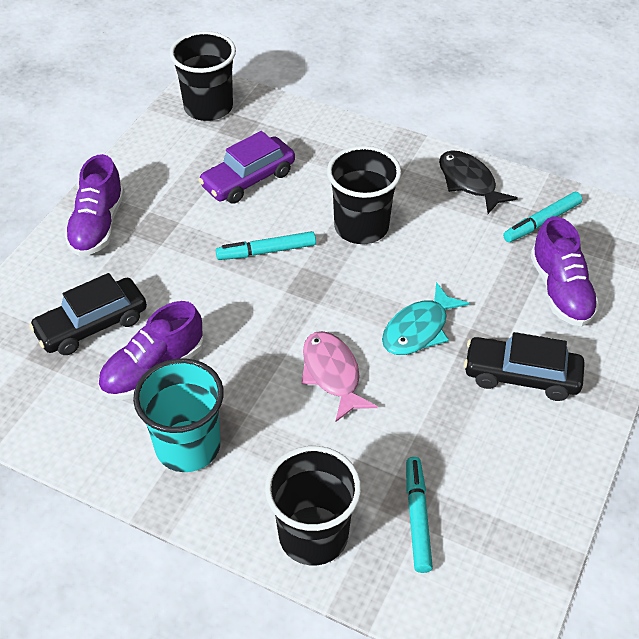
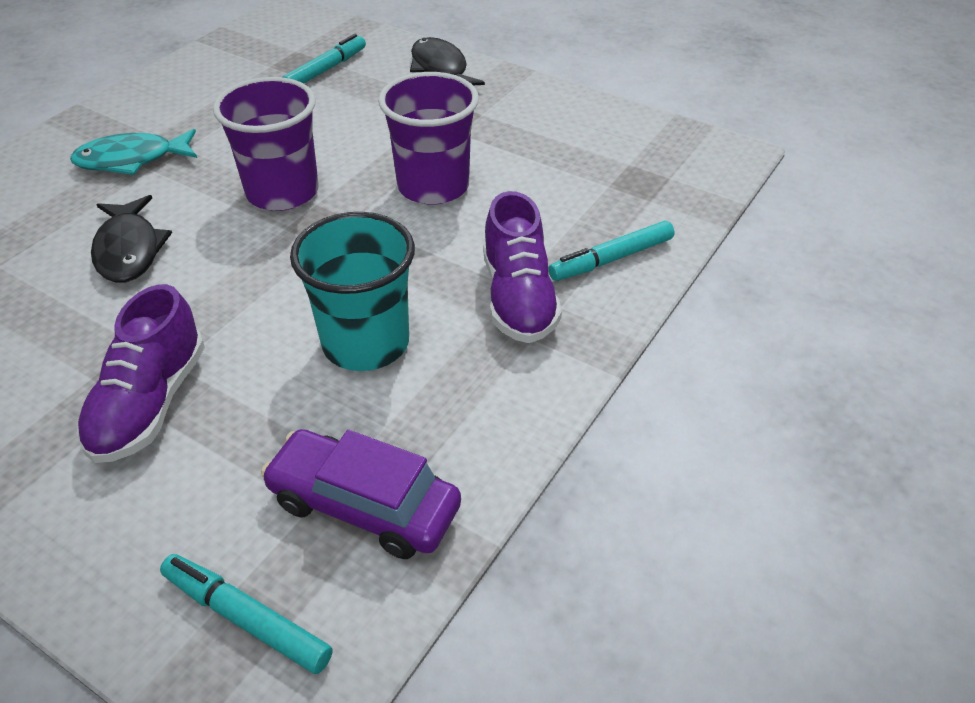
black car: [29,273,147,355] [464,332,585,401] = 2 -> none = 0
black cup: [170,31,236,121] [265,446,361,565] [327,146,402,244] = 3 -> none = 0
black fish: [439,150,518,214] = 1 -> [91,195,172,283] [410,37,485,85] = 2
pink fish: [301,331,378,422] = 1 -> none = 0
purple cup: none = 0 -> [213,77,319,211] [378,72,479,205] = 2
purple shoe: [64,154,125,256] [98,301,204,400] [530,217,600,327] = 3 -> [77,284,205,463] [483,191,562,343] = 2

